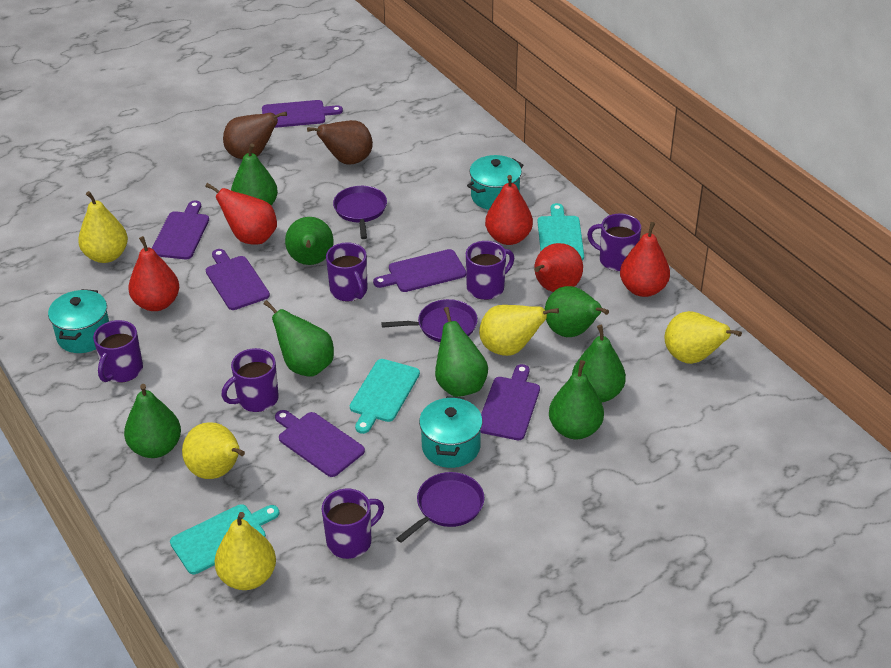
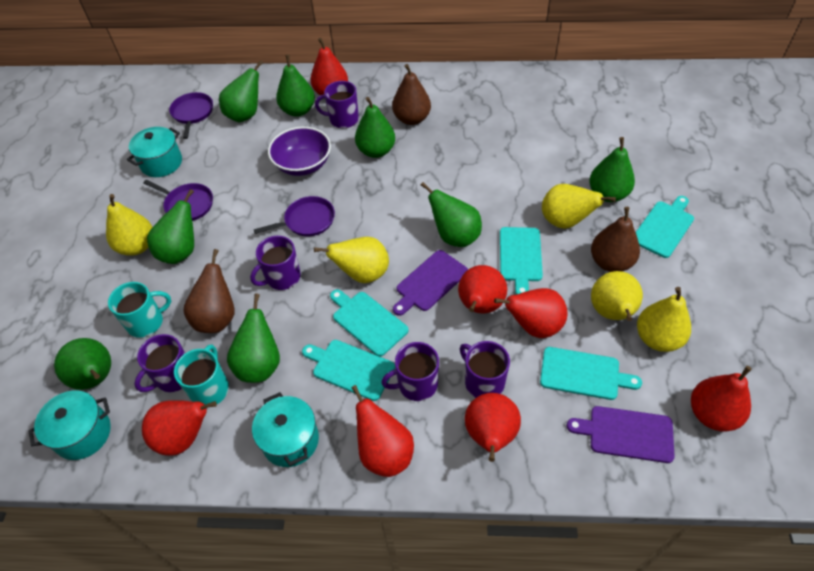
brown pear: [223,112,287,159] [307,120,373,165] = 2 -> [183,249,235,333] [392,64,431,125] [591,207,640,272] = 3
purple bowl: none = 0 -> [268,127,331,176] = 1
purple cutting board: [152,201,209,259] [206,249,270,310] [262,100,343,128] [275,410,365,477] [373,249,466,292] [481,364,540,440] = 6 -> [393,250,468,316] [567,406,675,463] = 2
purple mug: [93,320,143,383] [221,348,279,412] [322,489,384,559] [326,242,367,302] [466,241,514,300] [587,213,641,271] = 6 -> [134,334,185,392] [250,236,301,290] [315,81,359,128] [381,342,439,401] [460,341,510,398] = 5
red pear: [128,236,179,311] [205,183,277,244] [485,175,533,245] [534,243,583,292] [620,222,670,297] = 5 -> [142,400,217,456] [311,38,348,96] [351,385,414,477] [458,265,507,313] [465,393,521,462] [494,288,567,338] [691,366,752,432] = 7
turquoise cutting board: [170,504,279,574] [350,359,420,434] [538,203,584,261] = 3 -> [302,340,395,401] [330,289,409,356] [500,227,543,295] [540,347,642,400] [636,196,694,258] = 5
turquoise mug: none = 0 -> [108,282,171,338] [174,345,229,405] = 2

